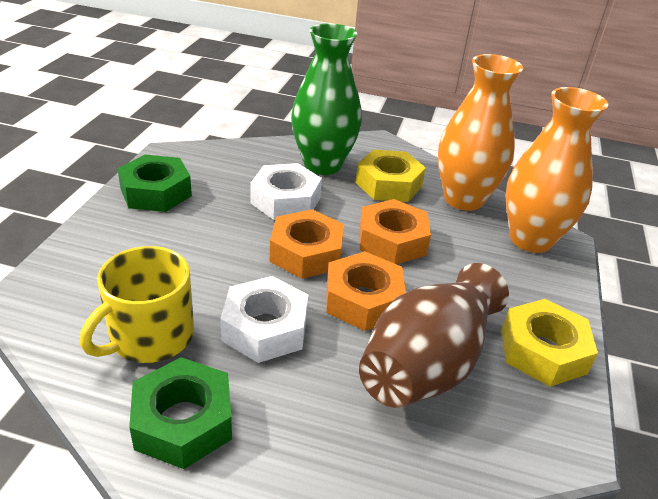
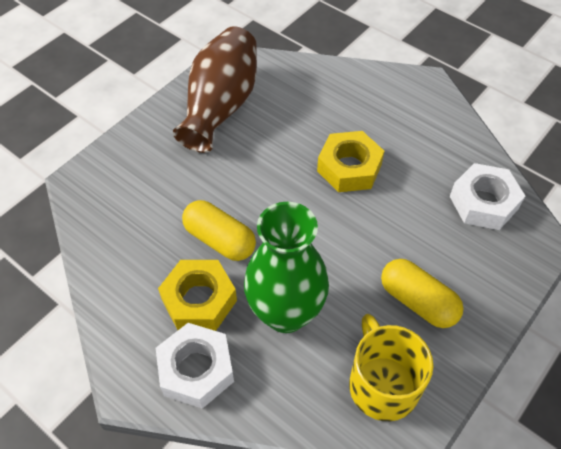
green nut: [117,154,192,212] [129,357,232,469] = 2 -> none = 0
orange nut: [270,209,344,279] [326,251,406,331] [359,199,431,264] = 3 -> none = 0
orange vase: [438,54,523,211] [505,87,608,253] = 2 -> none = 0
yellow capsule: none = 0 -> [182,200,256,261] [381,259,464,328] = 2

